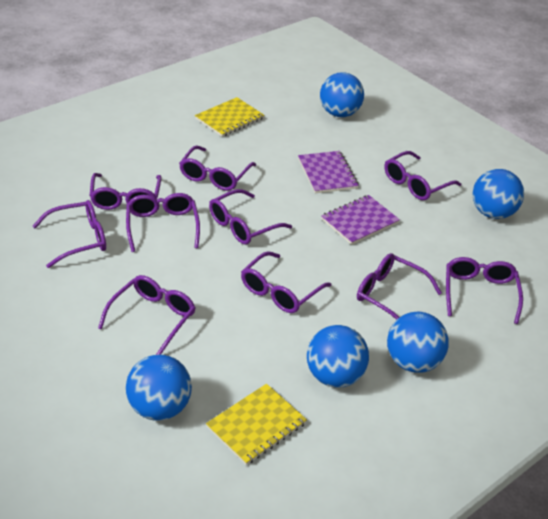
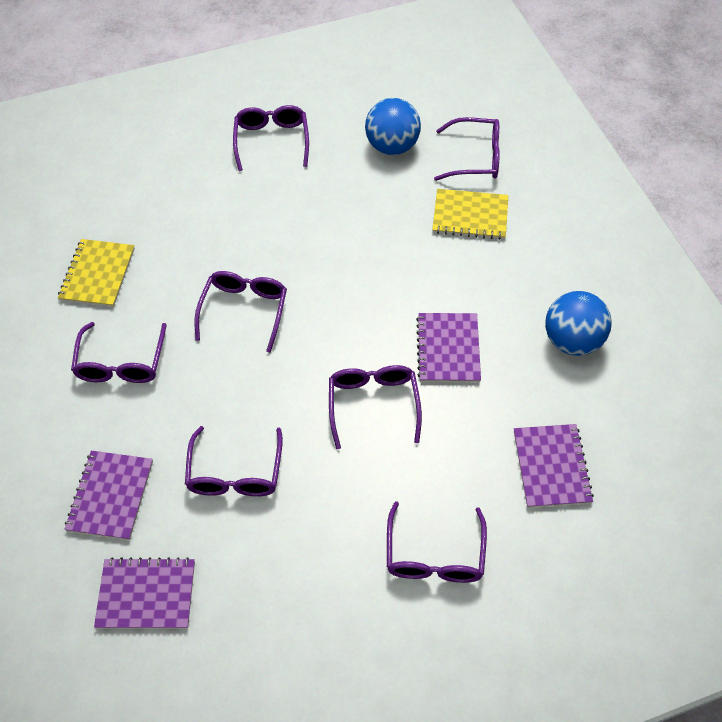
blue ball: [126,354,192,421] [307,325,369,388] [320,72,364,117] [387,312,449,373] [472,169,524,219] = 5 -> [365,98,421,155] [545,291,612,356] = 2
purple glasses: [33,200,106,268] [90,173,161,210] [98,275,195,355] [126,193,200,252] [179,145,256,191] [209,189,292,245] [241,251,331,313] [357,253,442,320] [384,151,461,200] [446,257,523,324] = 10 -> [71,322,167,383] [185,426,283,497] [195,271,287,353] [233,105,309,171] [329,365,422,449] [387,501,487,583] [434,117,500,181] = 7
purple notebook: [298,151,359,193] [321,195,400,245] = 2 -> [64,451,153,540] [94,557,195,629] [416,313,481,382] [514,424,594,508] = 4

